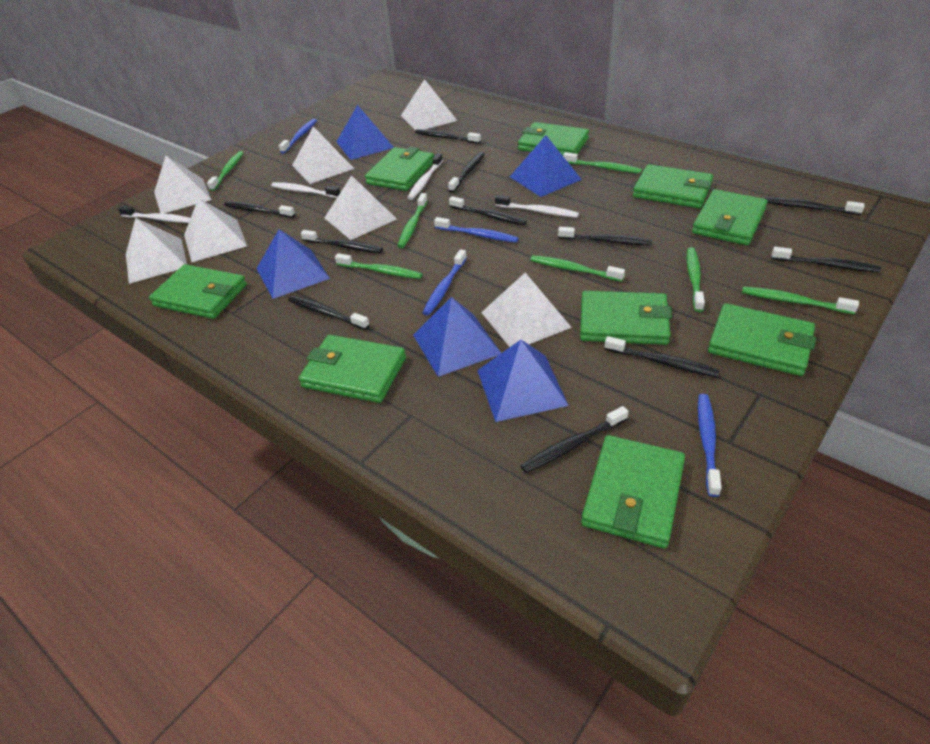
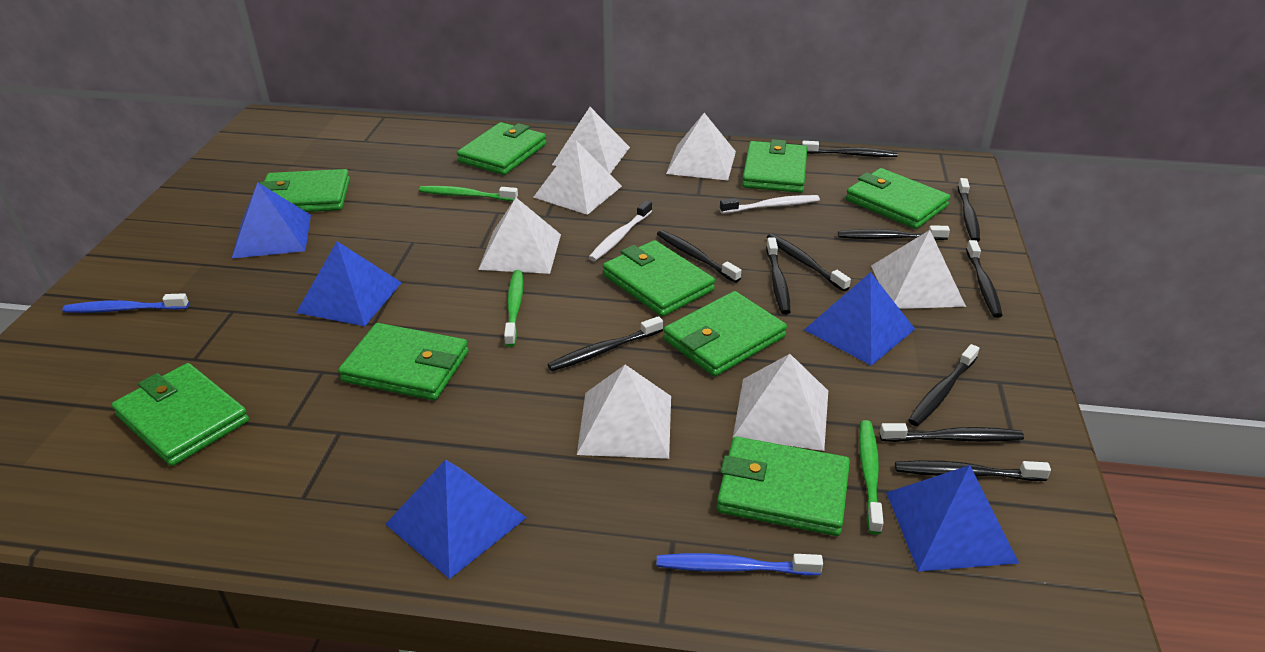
blue toothbrush: [279,119,317,153] [422,249,467,316] [434,217,519,243] [698,394,722,497] = 4 -> [62,293,189,313] [657,553,823,576] = 2
green toothbrush: [207,151,244,191] [335,253,422,279] [398,193,428,248] [530,255,625,282] [563,152,642,174] [686,247,705,312] [742,287,859,314] = 7 -> [419,186,518,201] [504,270,523,347] [859,420,884,535] = 3
white toothbrush: [118,206,190,223] [271,182,340,198] [407,153,443,200] [495,195,579,218] = 4 -> [588,200,652,261] [720,195,820,214] = 2

